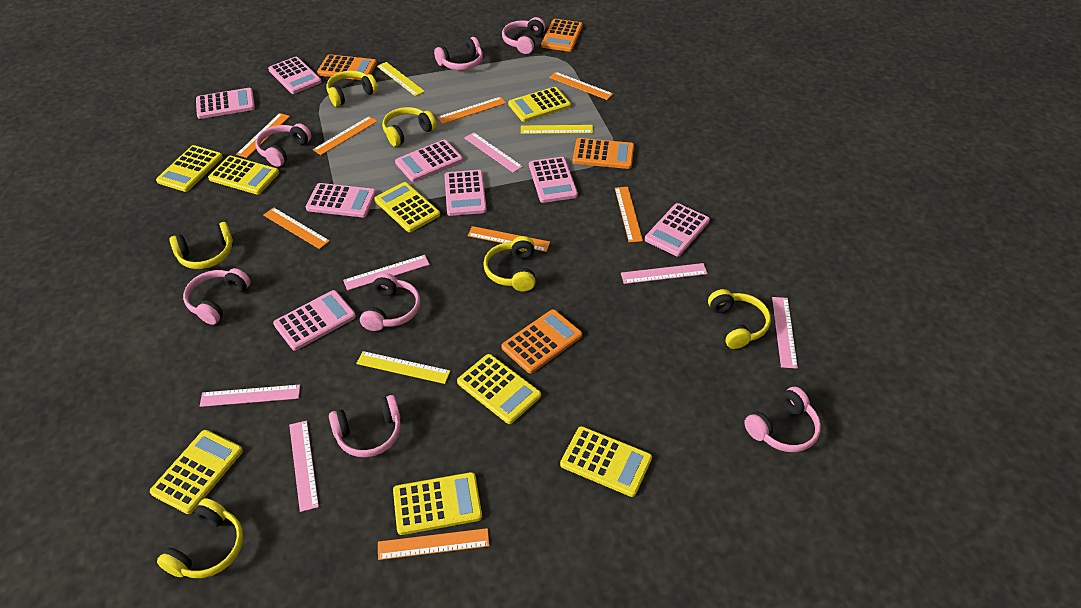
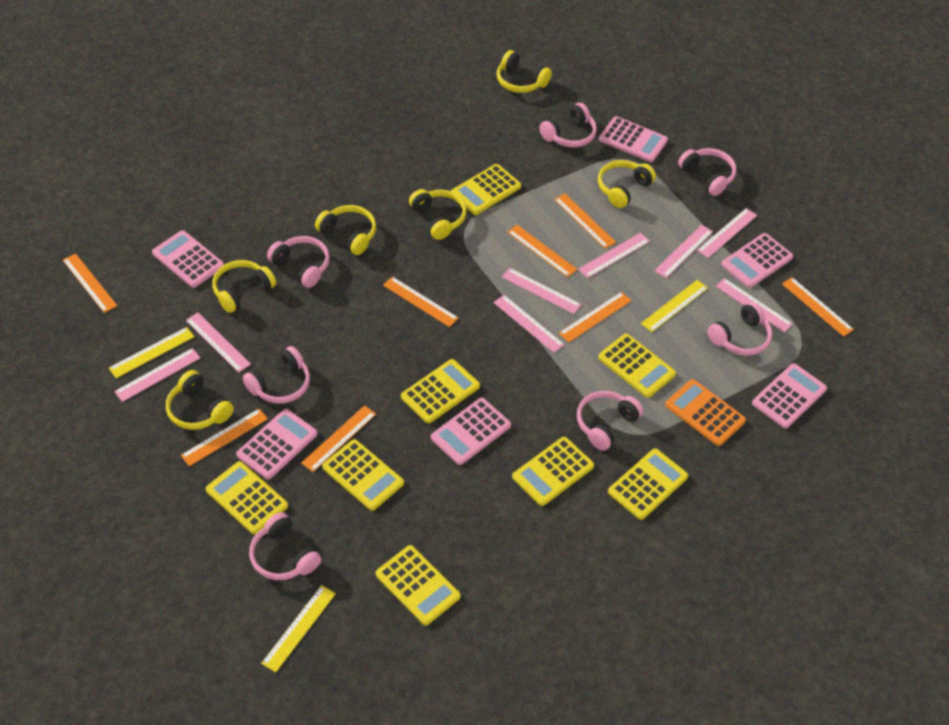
orange calculator: [317,54,377,80] [501,309,582,374] [541,19,583,52] [573,138,634,169] = 4 -> [665,379,746,446] = 1
pink calculator: [196,88,255,119] [268,57,322,94] [273,290,356,351] [306,183,376,217] [395,140,463,182] [445,170,487,216] [529,157,578,203] [645,203,710,256] = 8 -> [152,230,224,288] [236,409,317,480] [431,398,511,465] [599,116,668,162] [721,233,793,288] [752,363,827,428] = 6
pink ruler: [200,384,300,407] [289,420,319,512] [343,255,430,291] [464,132,523,173] [621,263,708,284] [772,297,798,369] = 6 -> [114,348,200,402] [186,313,251,373] [493,295,565,353] [502,268,582,314] [578,233,650,278] [655,225,713,278] [697,208,757,258] [716,278,793,332] = 8

